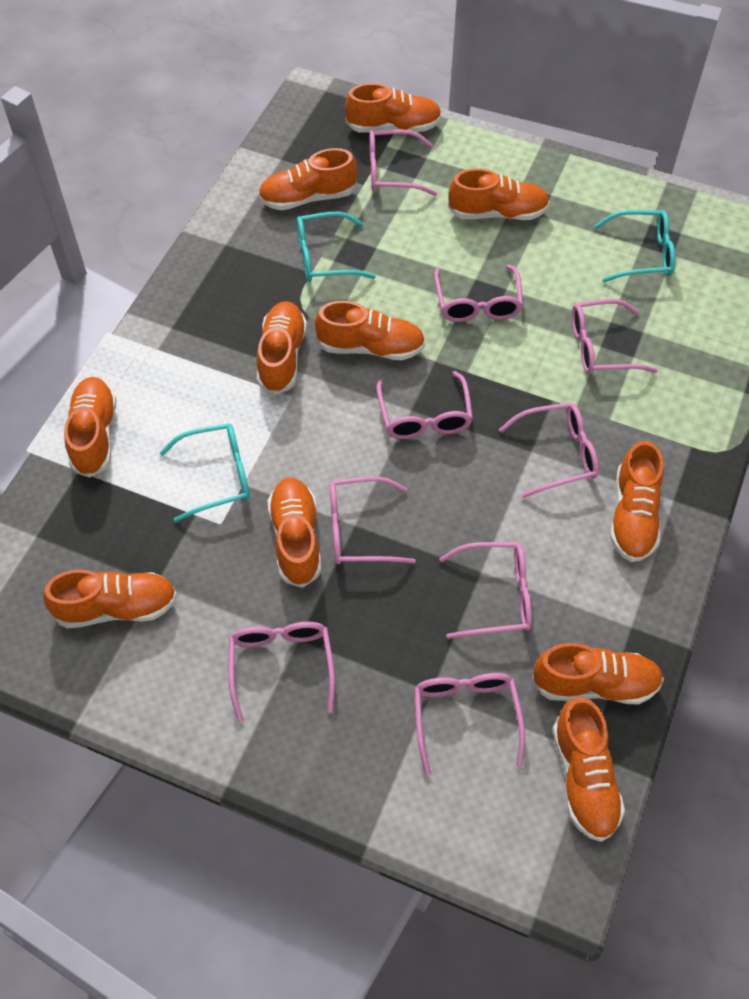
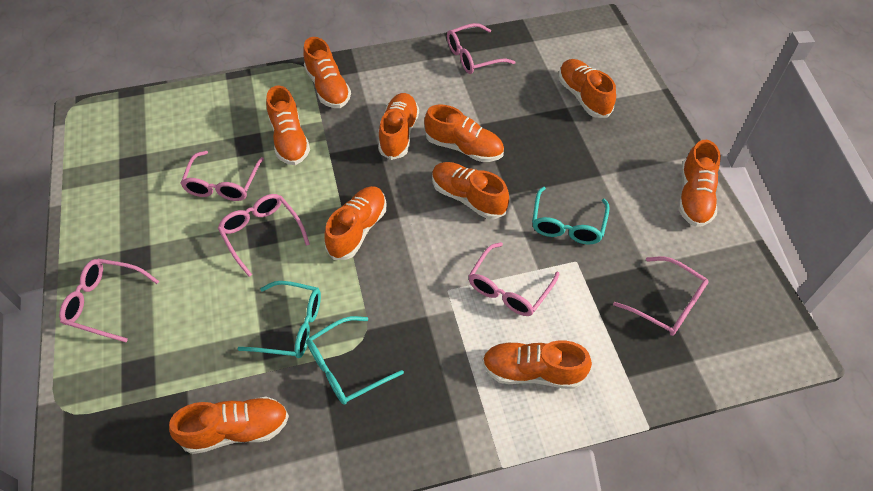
orange shoe: [43,570,177,628] [64,377,117,478] [257,301,307,395] [258,148,357,210] [267,478,321,588] [315,301,425,360] [345,83,442,133] [448,168,550,220] [532,643,664,704] [552,697,625,842] [610,441,664,562] = 11 -> [169,397,289,454] [266,85,310,165] [303,37,351,108] [324,186,386,260] [378,93,419,160] [424,104,504,162] [432,162,509,219] [482,340,592,389] [559,59,616,118] [679,140,721,227] = 10
pink glasses: [228,622,335,722] [330,477,416,564] [369,129,437,196] [376,371,473,439] [414,673,525,776] [434,264,523,322] [439,542,532,639] [499,402,599,498] [572,299,658,374] = 9 -> [59,259,159,342] [180,151,264,201] [218,194,310,277] [447,23,515,74] [469,242,559,316] [613,257,709,336] = 6

